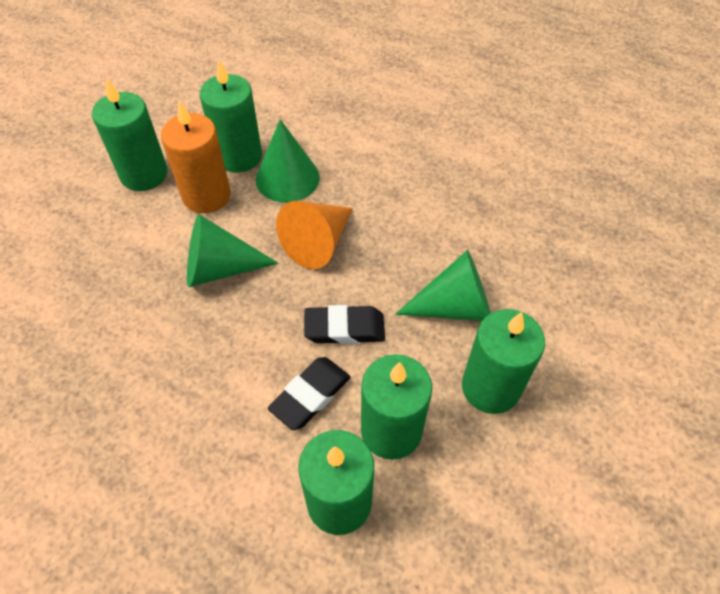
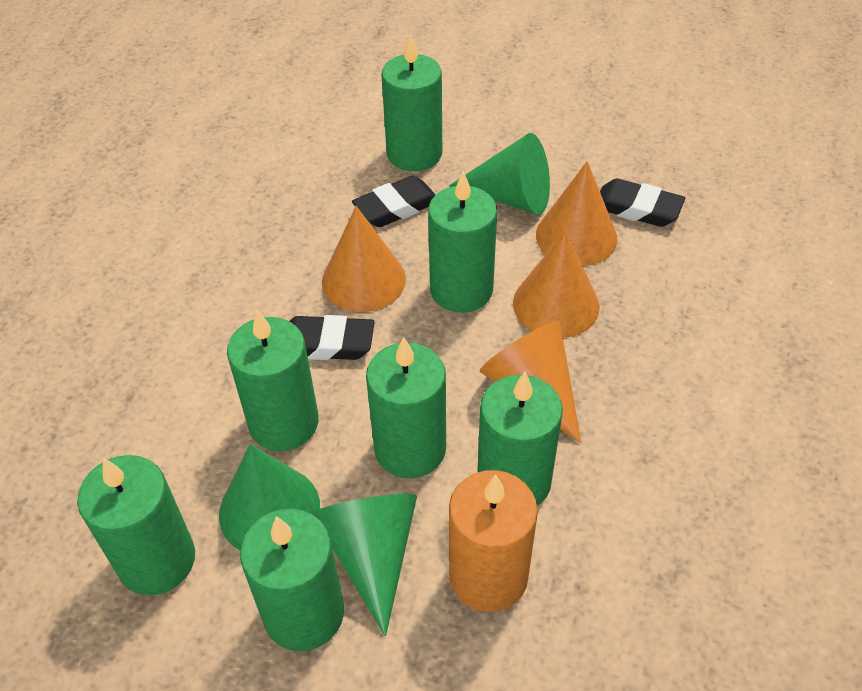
black eraser: [268,357,350,430] [304,305,385,344] = 2 -> [290,315,375,360] [352,176,436,227] [600,179,685,227] = 3
green candle: [92,78,168,191] [200,60,262,173] [298,430,374,535] [361,354,432,460] [462,309,545,414] = 5 -> [77,455,195,595] [227,310,319,451] [240,509,344,651] [366,337,446,478] [381,34,442,171] [428,171,497,313] [477,372,563,506] = 7
orange cone: [276,201,353,269] = 1 -> [322,206,406,312] [479,321,581,444] [513,230,600,338] [536,161,618,266] = 4

